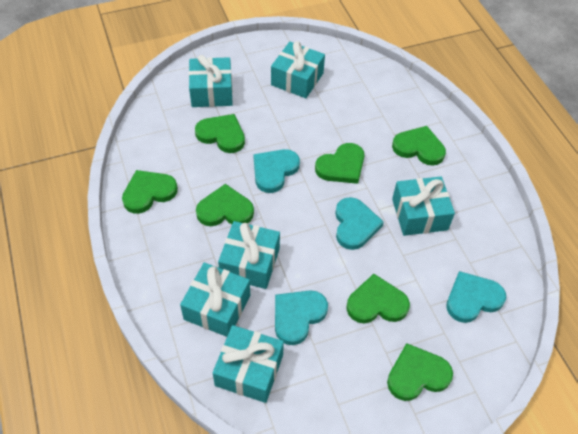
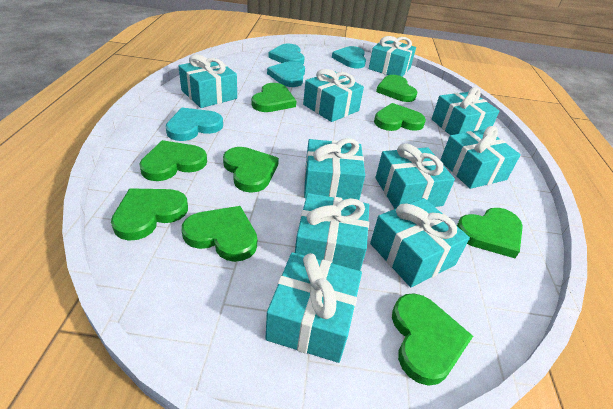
green heart: [122,170,178,214] [195,114,245,153] [196,184,254,226] [315,143,365,184] [346,274,410,323] [387,343,453,401] [392,126,446,166] = 7 -> [111,188,188,241] [139,140,207,181] [182,206,257,262] [223,147,279,193] [252,83,296,112] [374,103,426,131] [376,75,418,102] [392,293,473,386] [457,208,523,258] = 9
turquoise gift: [180,263,250,337] [189,55,233,107] [213,325,284,403] [218,221,280,289] [271,41,325,98] [392,176,455,236] = 6 -> [179,54,237,108] [265,252,362,363] [295,193,369,271] [303,69,364,122] [304,138,365,200] [369,36,416,76] [370,198,470,287] [375,143,455,209] [432,87,499,135] [441,126,521,189] = 10

